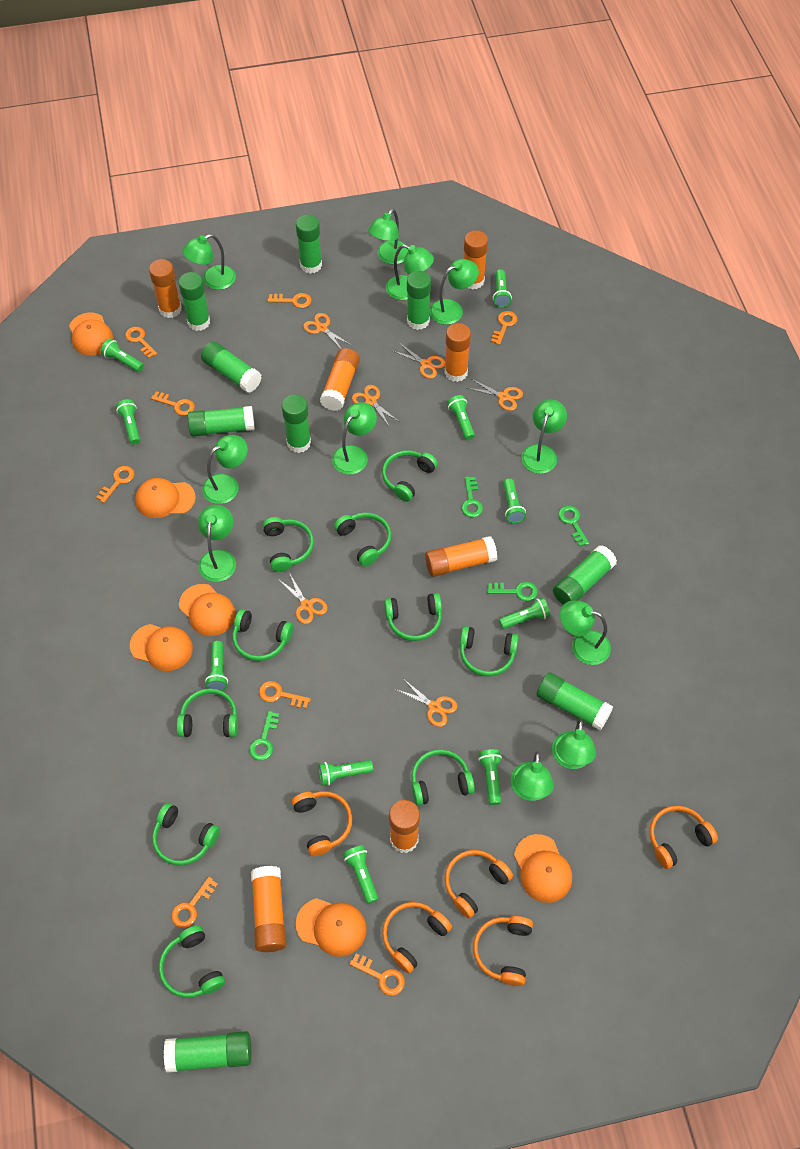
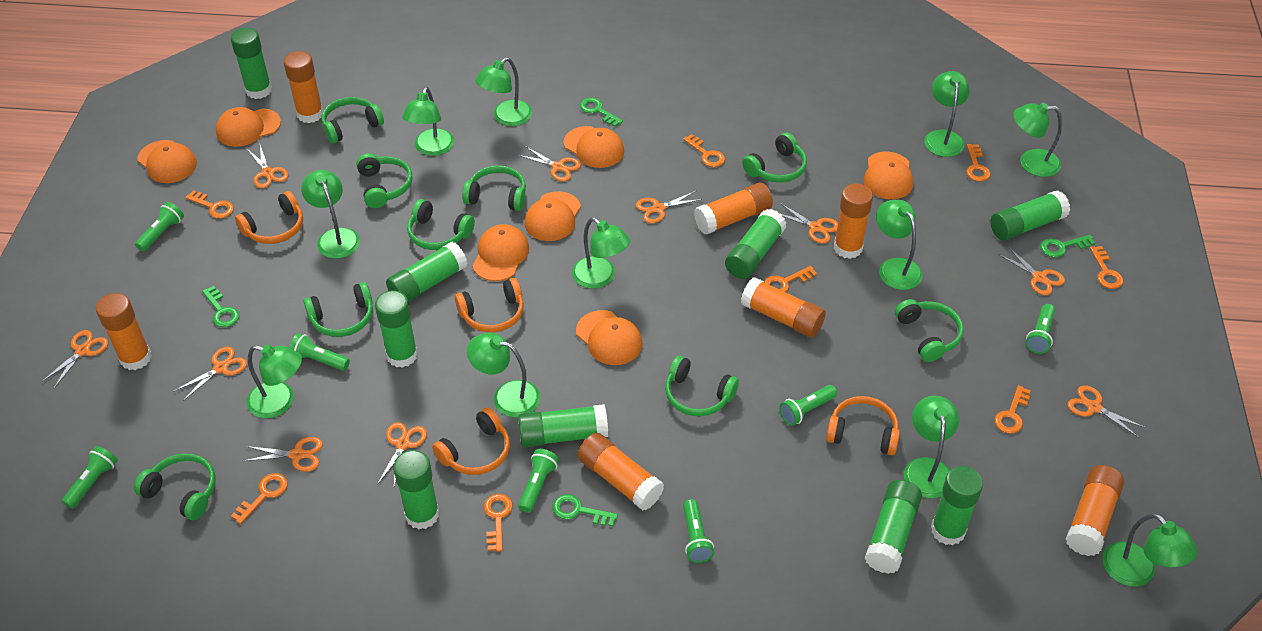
green flashlight: [101,339,144,372] [116,399,140,445] [205,641,228,691] [319,760,373,786] [343,845,378,904] [447,395,475,440] [478,749,502,805] [493,269,512,308] [499,597,550,629] [503,478,526,523] = 10 -> [62,446,118,509] [135,202,184,251] [289,333,350,371] [518,449,559,513] [683,499,714,563] [779,385,837,426] [1026,304,1055,354] = 7
green headphones: [152,803,220,866] [159,925,225,998] [177,688,238,737] [232,609,293,661] [263,517,314,572] [334,513,391,566] [382,450,438,502] [384,593,442,641] [411,749,475,805] [460,626,519,676] = 10 -> [134,453,216,520] [304,282,373,337] [322,97,384,143] [356,153,412,208] [407,199,475,250] [462,165,526,211] [665,356,739,416] [742,133,807,183] [895,299,964,362] = 9
orange cap: [69,313,114,356] [130,624,193,671] [135,478,196,518] [179,584,236,636] [296,898,367,957] [514,834,572,903] = 6 -> [137,140,197,183] [216,107,281,147] [472,224,529,281] [525,191,581,241] [564,126,624,168] [576,310,643,365] [864,152,913,199] = 7
orange headphones: [292,791,353,856] [382,902,452,973] [445,850,513,918] [473,916,533,986] [649,805,718,869] = 5 -> [235,191,303,244] [432,407,510,475] [455,278,524,332] [826,396,900,455] = 4
orange scissors: [278,574,328,624] [303,313,351,349] [352,385,398,427] [393,343,445,379] [395,680,457,727] [467,379,523,411] = 6 -> [41,330,108,388] [173,347,247,401] [243,437,323,472] [247,145,288,188] [377,422,427,486] [518,146,581,182] [636,190,703,223] [780,203,838,244] [998,247,1065,296] [1068,385,1146,438] = 10

